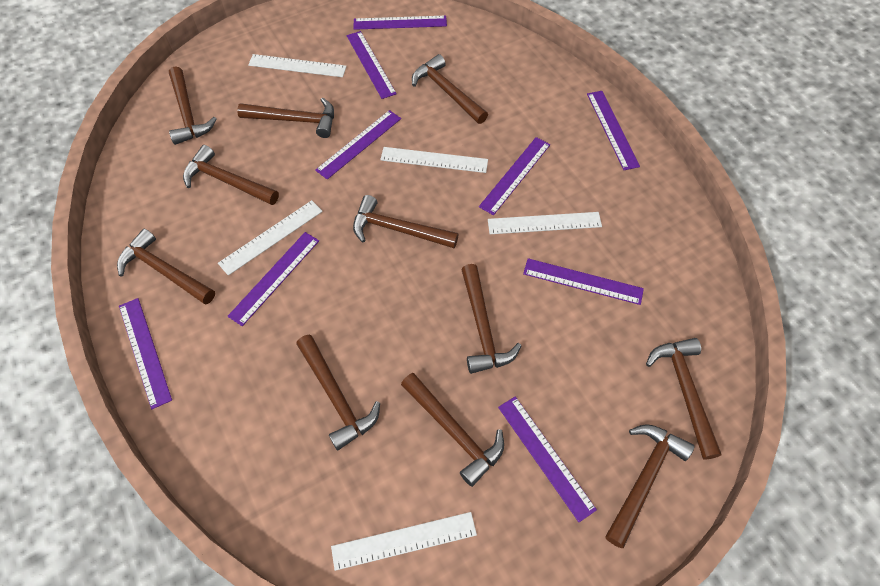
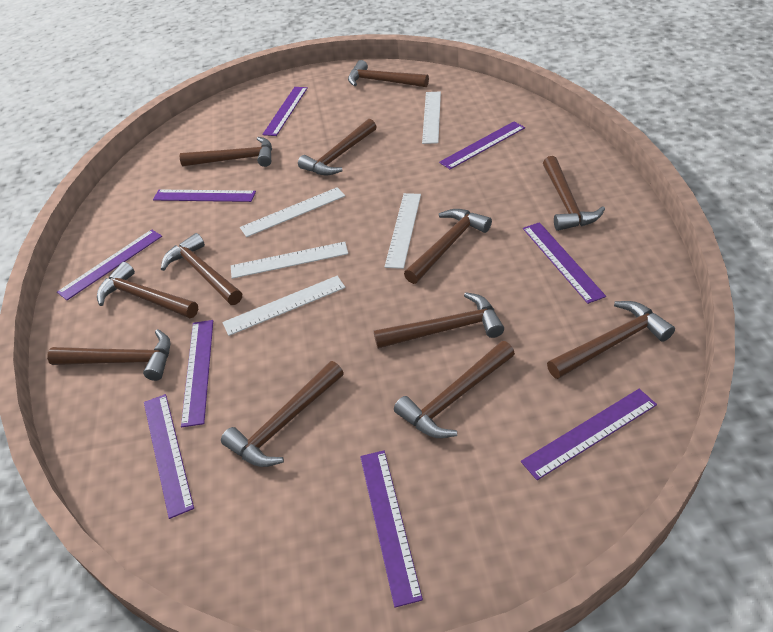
brown hammer: [117,229,215,304] [169,66,217,145] [183,145,279,205] [237,98,334,138] [296,334,380,451] [353,195,459,248] [401,373,504,487] [412,54,488,124] [461,264,522,374] [605,424,695,548] [646,338,722,460] = 11 -> [47,329,170,381] [97,262,198,318] [161,233,242,305] [180,137,272,167] [221,361,344,467] [298,119,377,175] [348,60,429,87] [374,292,504,349] [394,341,515,438] [404,209,492,284] [543,156,605,231] [547,301,675,379] = 12

